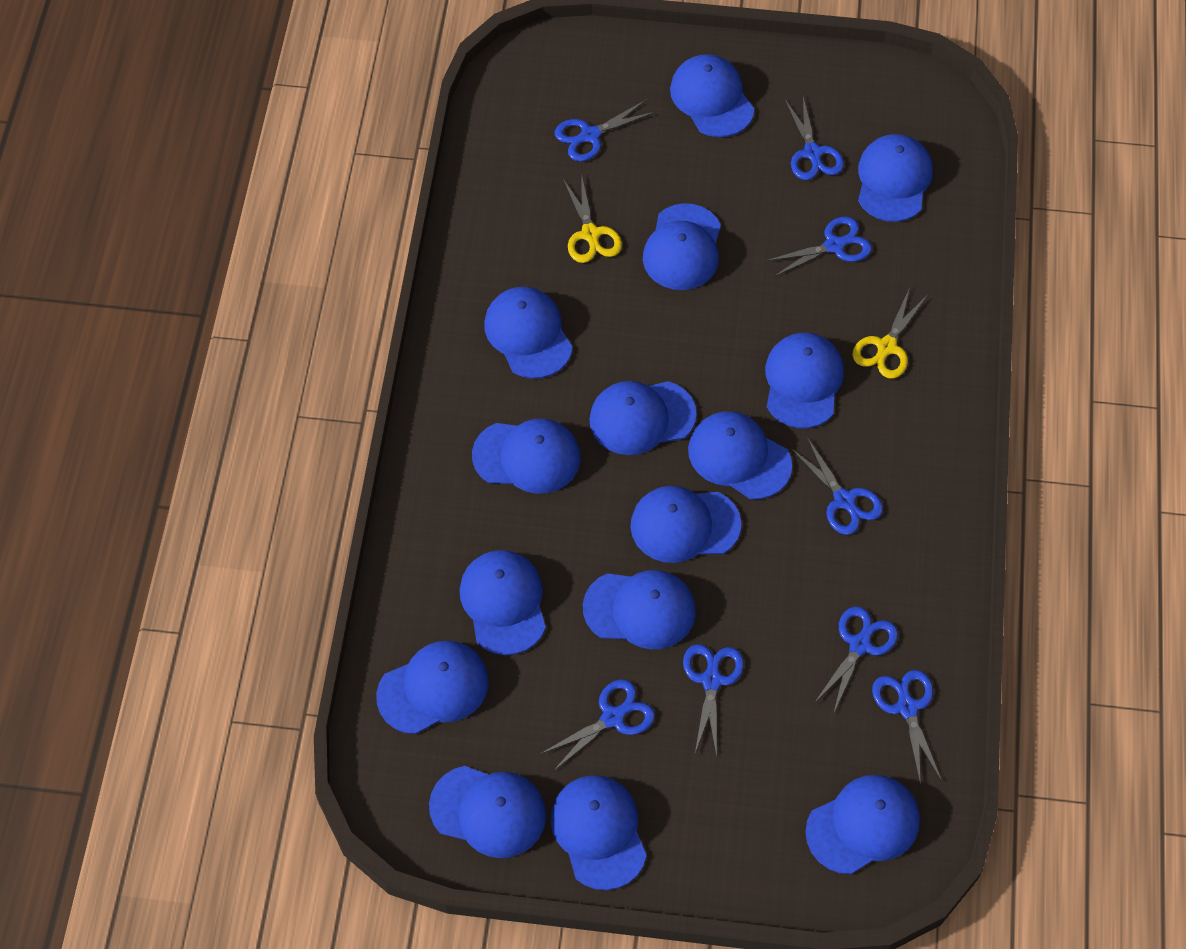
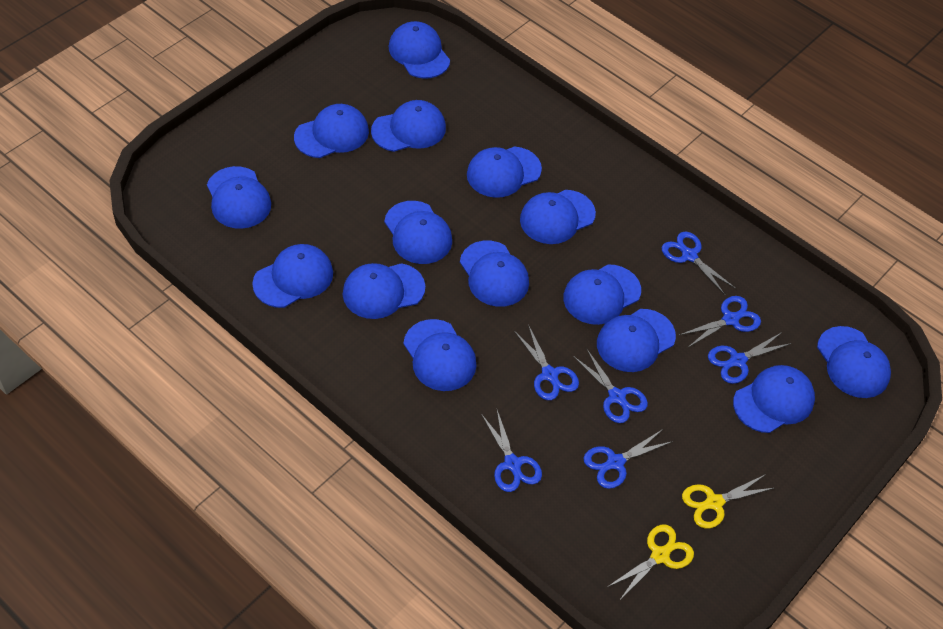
blue scissors: [540,679,655,771] [555,100,656,162] [683,644,744,757] [765,217,872,277] [785,97,844,180] [790,437,883,535] [815,607,898,714] [872,670,942,785] = 8 -> [481,410,542,492] [514,325,579,400] [573,348,648,423] [583,429,673,489] [662,231,736,295] [679,296,761,347] [708,332,792,384] = 7

